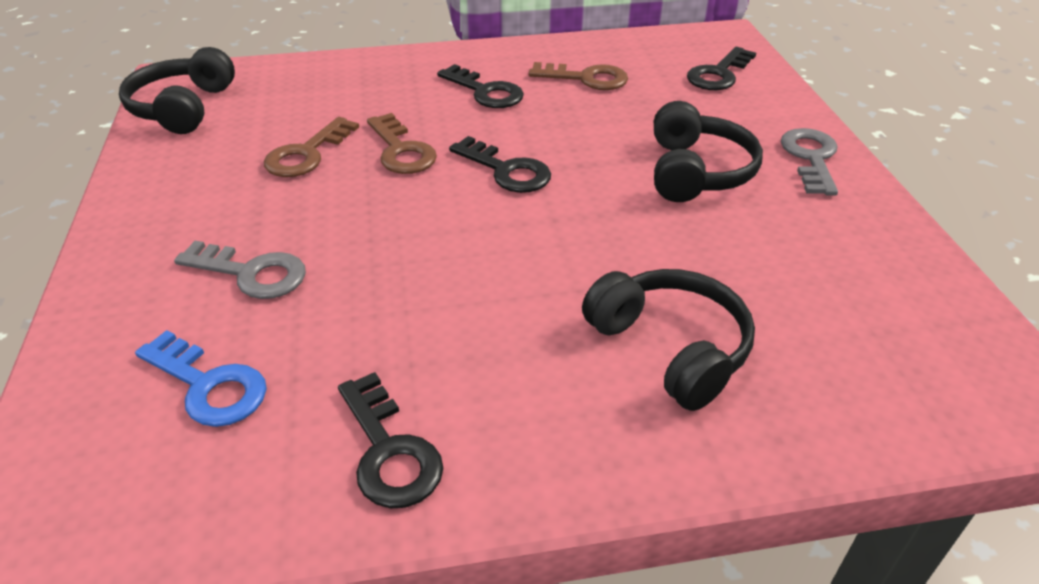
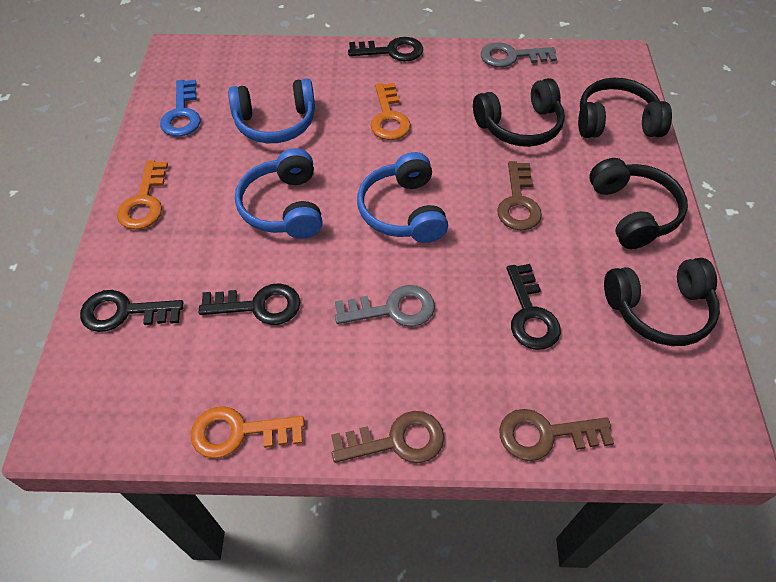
black headphones: [119,47,235,134] [582,269,755,411] [654,101,763,202] = 3 -> [473,78,565,147] [578,78,672,138] [589,158,688,249] [604,258,720,346] = 4
blue headphones: none = 0 -> [228,78,315,143] [235,148,323,239] [357,152,448,243] = 3
orange key: none = 0 -> [117,160,168,230] [190,406,304,459] [370,83,411,140] = 3

